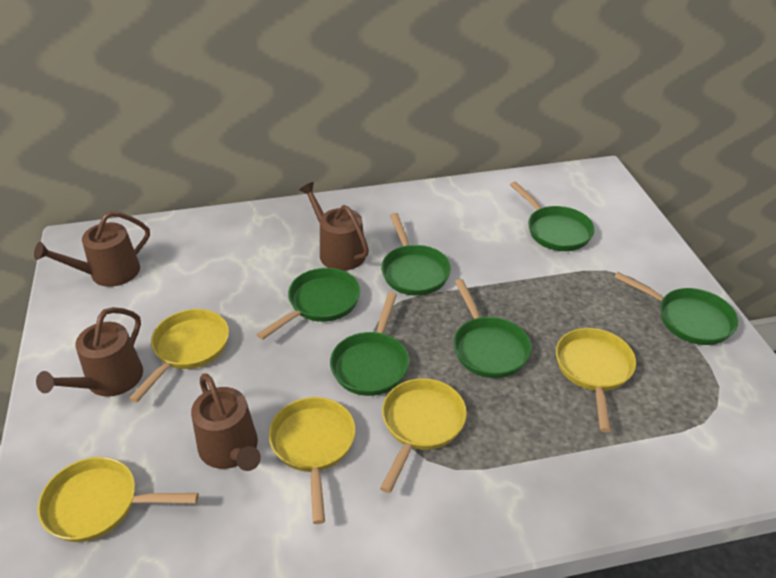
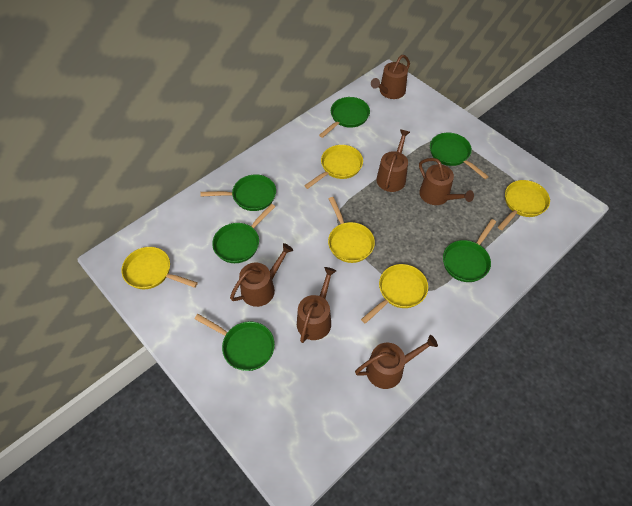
brown watering can: [34,211,150,287] [36,307,143,397] [191,374,261,471] [299,182,369,271] = 4 -> [230,243,293,307] [297,267,336,343] [355,335,438,389] [371,55,410,99] [376,129,410,192] [419,158,474,205] = 6

